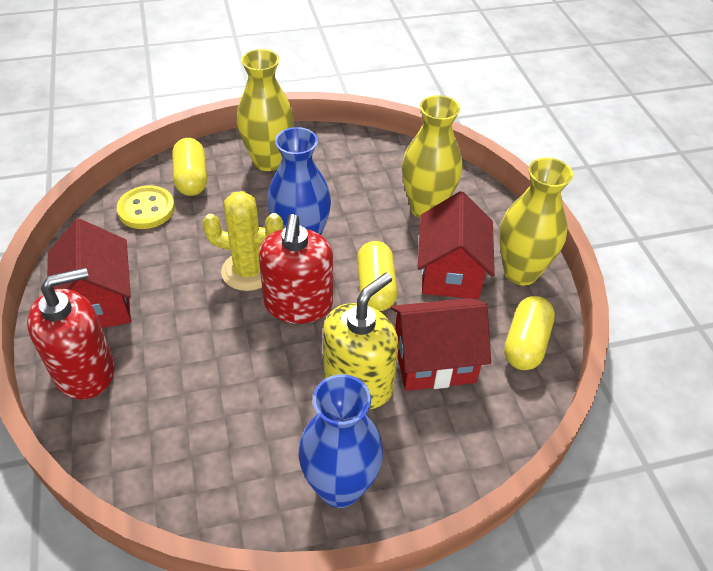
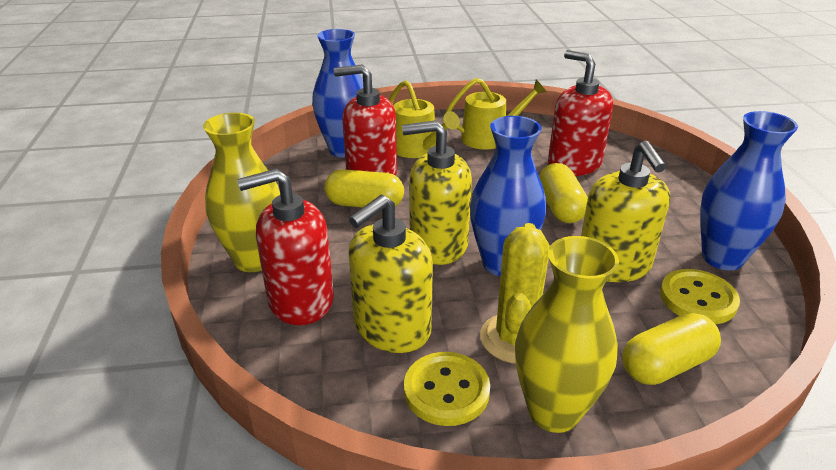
blue vase: [267,127,331,235] [298,374,383,508] = 2 -> [312,29,363,158] [470,116,546,276] [700,111,798,270] = 3
red house: [47,219,131,328] [391,298,491,391] [417,191,495,299] = 3 -> none = 0
red soap dispenser: [27,267,115,399] [259,214,333,324] = 2 -> [237,168,334,325] [334,64,397,176] [548,50,613,176] = 3
yellow button: [117,185,175,229] = 1 -> [404,352,490,426] [660,269,740,324] = 2
yellow soap dispenser: [323,273,398,409] = 1 -> [348,195,433,353] [402,120,472,265] [581,141,670,282] = 3
yellow vase: [237,49,294,171] [402,95,462,218] [499,158,573,285] = 3 -> [203,113,280,272] [515,236,619,433] = 2
yellow watering can: none = 0 -> [389,80,460,158] [446,78,547,150] = 2

